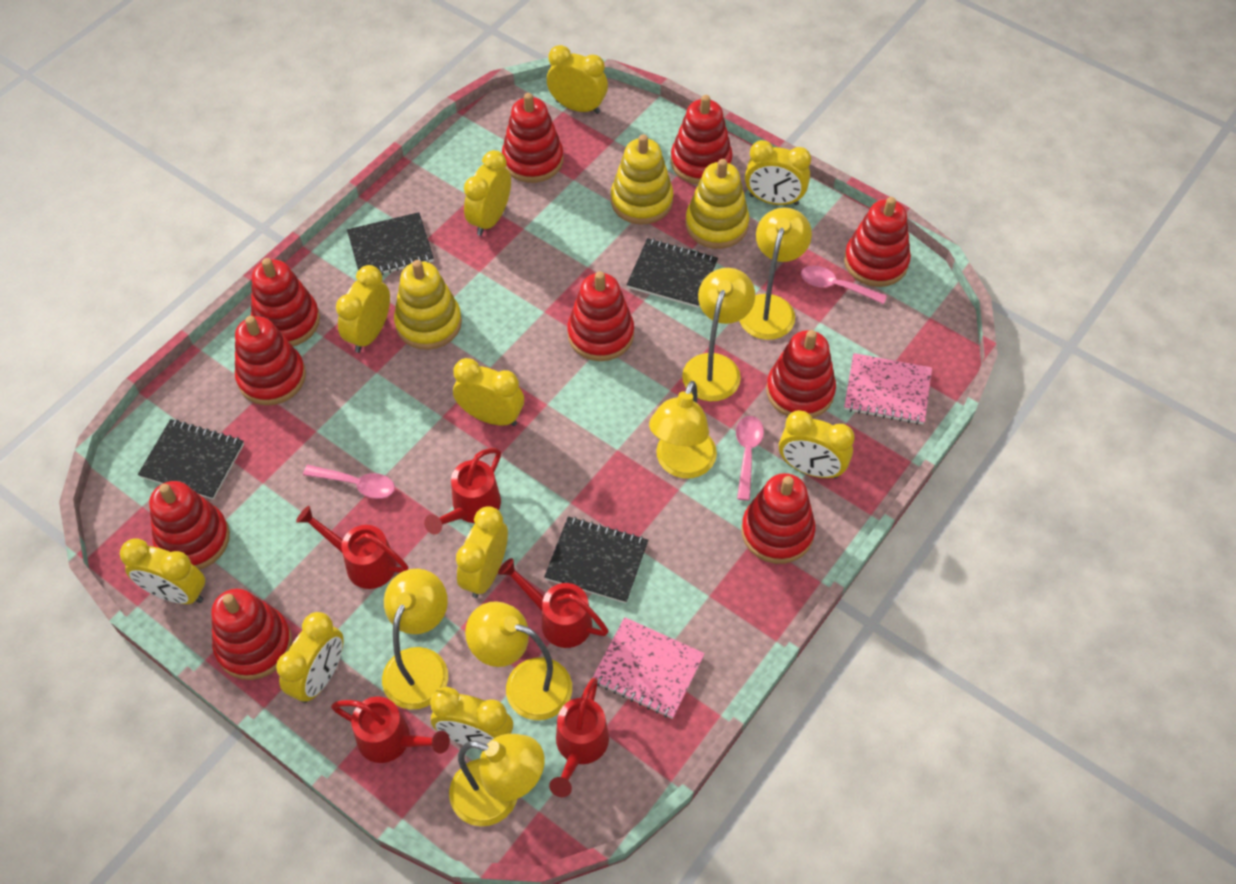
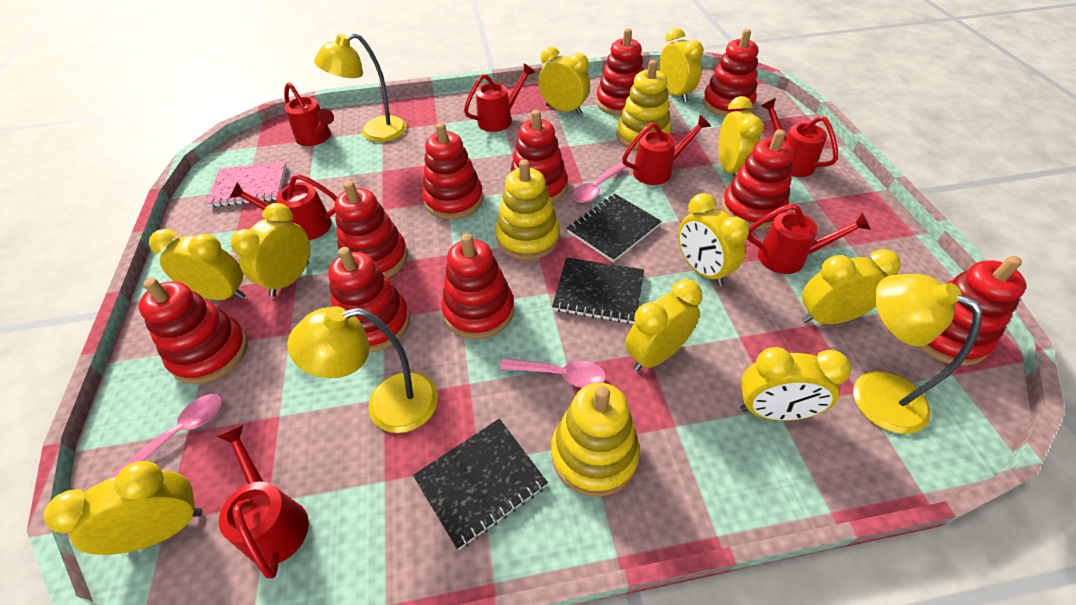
black notebook: [138,419,244,500] [347,212,434,275] [544,516,648,603] [627,238,718,308] = 4 -> [413,419,548,550] [552,257,644,324] [567,194,662,262] = 3
pink notebook: [592,617,705,719] [844,353,932,425] = 2 -> [206,162,287,207] = 1
red watering can: [296,506,408,589] [331,696,450,763] [424,448,501,534] [498,558,609,648] [549,678,609,797] = 5 -> [216,424,309,579] [230,174,337,240] [284,82,334,146] [464,64,535,132] [622,115,711,185] [747,204,871,274] [761,98,838,177] = 7
yellow lamp: [382,569,448,710] [449,734,545,826] [465,601,572,720] [649,381,717,479] [682,268,755,401] [739,208,812,340] = 6 -> [287,306,438,433] [314,33,407,142] [853,274,982,434] = 3

